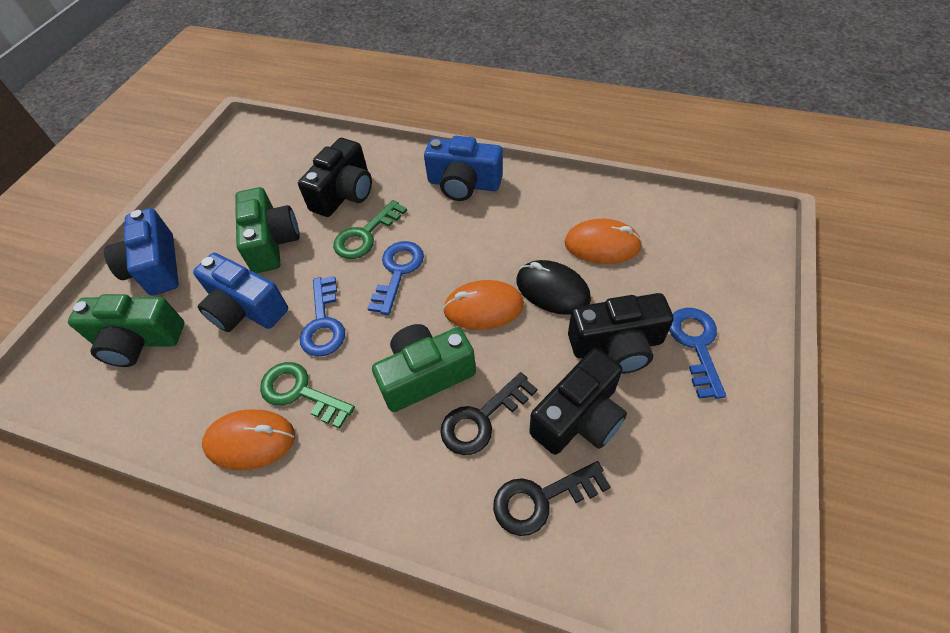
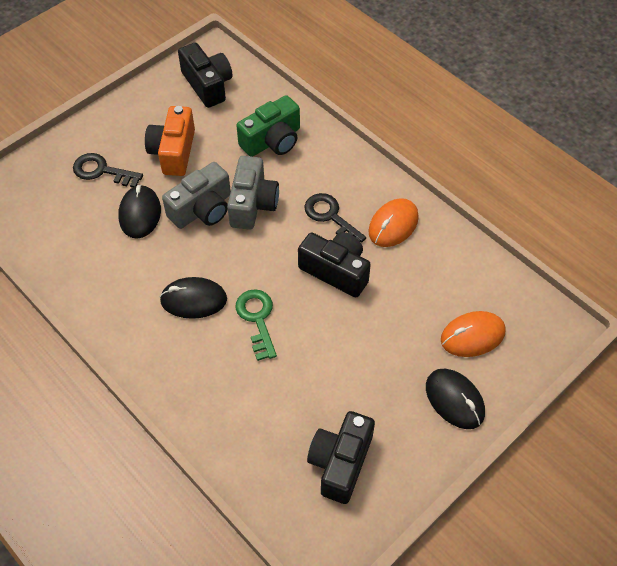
black mouse: [517,260,591,315] = 1 -> [118,185,161,239] [159,277,227,319] [426,369,485,429] = 3
blue camera: [104,208,179,296] [193,253,288,332] [424,136,503,201] = 3 -> none = 0
blue key: [300,276,345,357] [367,241,424,315] [669,308,726,399] = 3 -> none = 0
green camera: [68,294,184,367] [235,187,300,273] [372,324,476,412] = 3 -> [237,95,300,157] = 1
green key: [260,362,355,428] [333,200,407,259] = 2 -> [235,289,277,361] = 1
grey camera: none = 0 -> [162,162,231,229] [227,156,279,230] = 2
orange camera: none = 0 -> [145,106,195,176] = 1
orange mouse: [202,409,295,470] [443,280,524,330] [564,219,642,264] = 3 -> [368,198,419,247] [441,311,506,357] = 2

